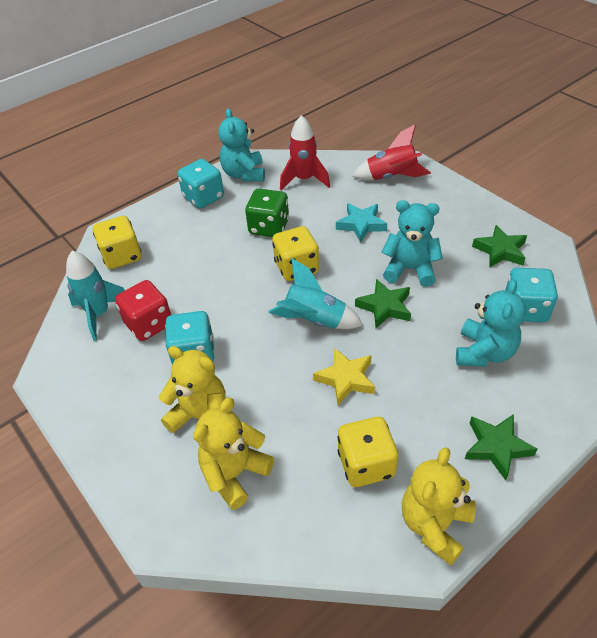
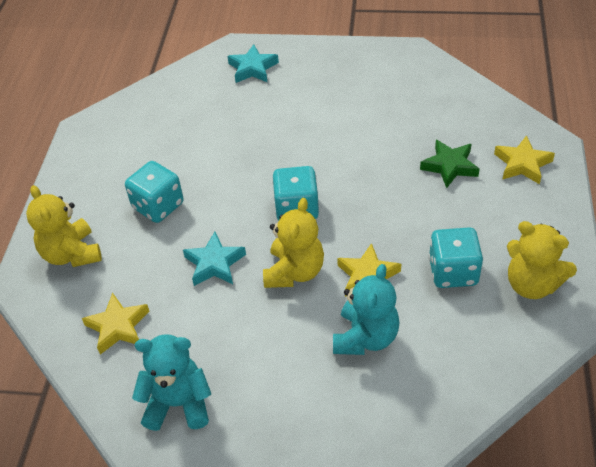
green dice: [245,189,289,237] = 1 -> none = 0
green star: [355,279,411,328] [465,414,538,481] [472,225,527,268] = 3 -> [420,140,480,188] = 1
red dice: [115,280,171,341] = 1 -> none = 0
red rocket: [280,115,330,190] [352,125,431,180] = 2 -> none = 0
turquoise rocket: [66,251,125,341] [268,258,363,329] = 2 -> none = 0
turquoise star: [336,203,387,243] = 1 -> [183,232,246,286] [227,44,279,83] = 2
turquoise teddy bear: [218,109,265,182] [382,200,443,287] [456,279,526,367] = 3 -> [132,334,211,431] [333,264,400,355] = 2
yellow dice: [93,216,141,269] [272,226,319,281] [338,417,398,487] = 3 -> none = 0
yellow star: [313,348,375,405] = 1 -> [82,293,150,355] [337,243,401,297] [494,135,555,184] = 3

